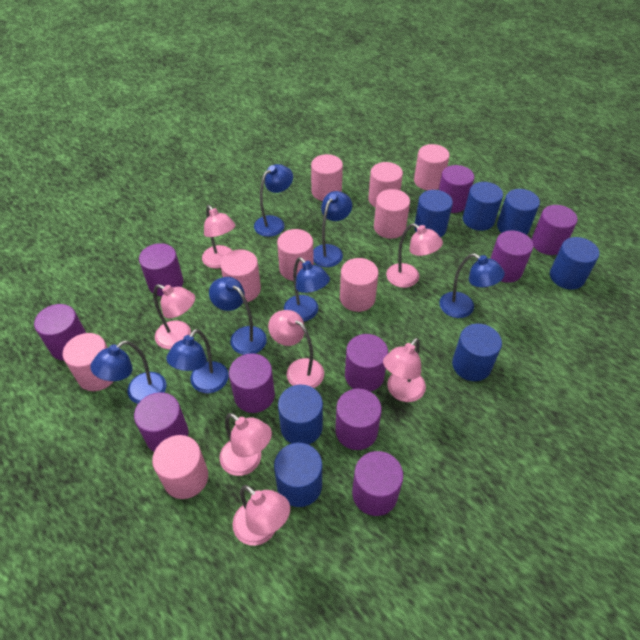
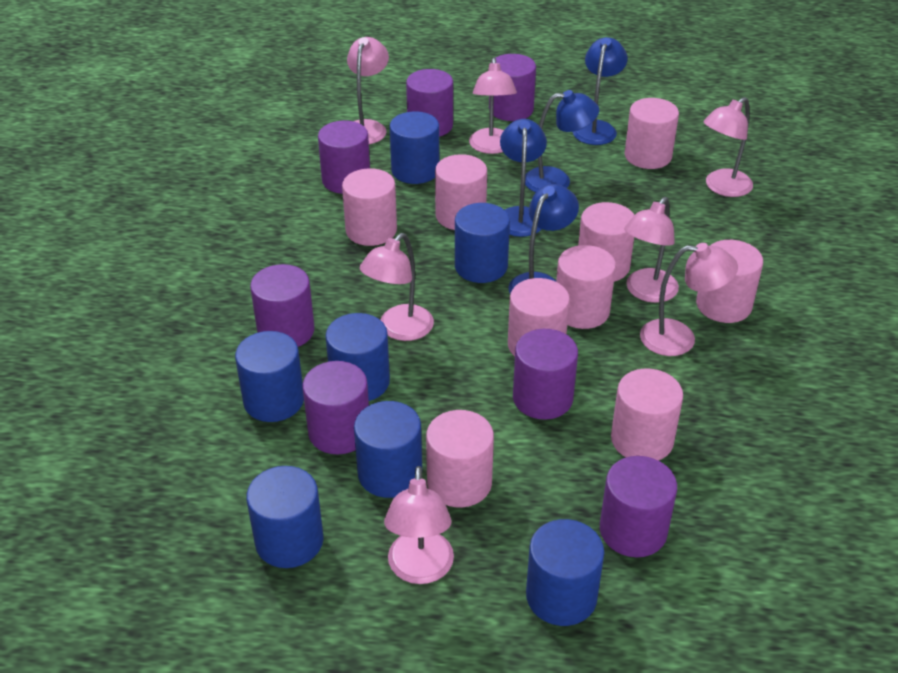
blue lamp: [90,340,166,404] [166,329,229,393] [209,277,267,355] [254,164,293,237] [284,257,330,322] [313,191,352,267] [439,253,505,318] = 7 -> [500,119,547,237] [508,184,579,294] [525,90,599,192] [573,37,628,145] = 4
purple cylinder: [34,304,86,361] [134,392,188,452] [139,243,183,296] [229,353,275,413] [335,389,382,450] [345,334,388,392] [352,451,403,516] [439,165,474,213] [490,230,533,283] [531,205,578,255] = 10 -> [250,264,314,347] [302,361,369,454] [318,121,370,194] [406,69,453,137] [489,54,536,121] [513,329,578,420] [600,456,677,557] = 7

